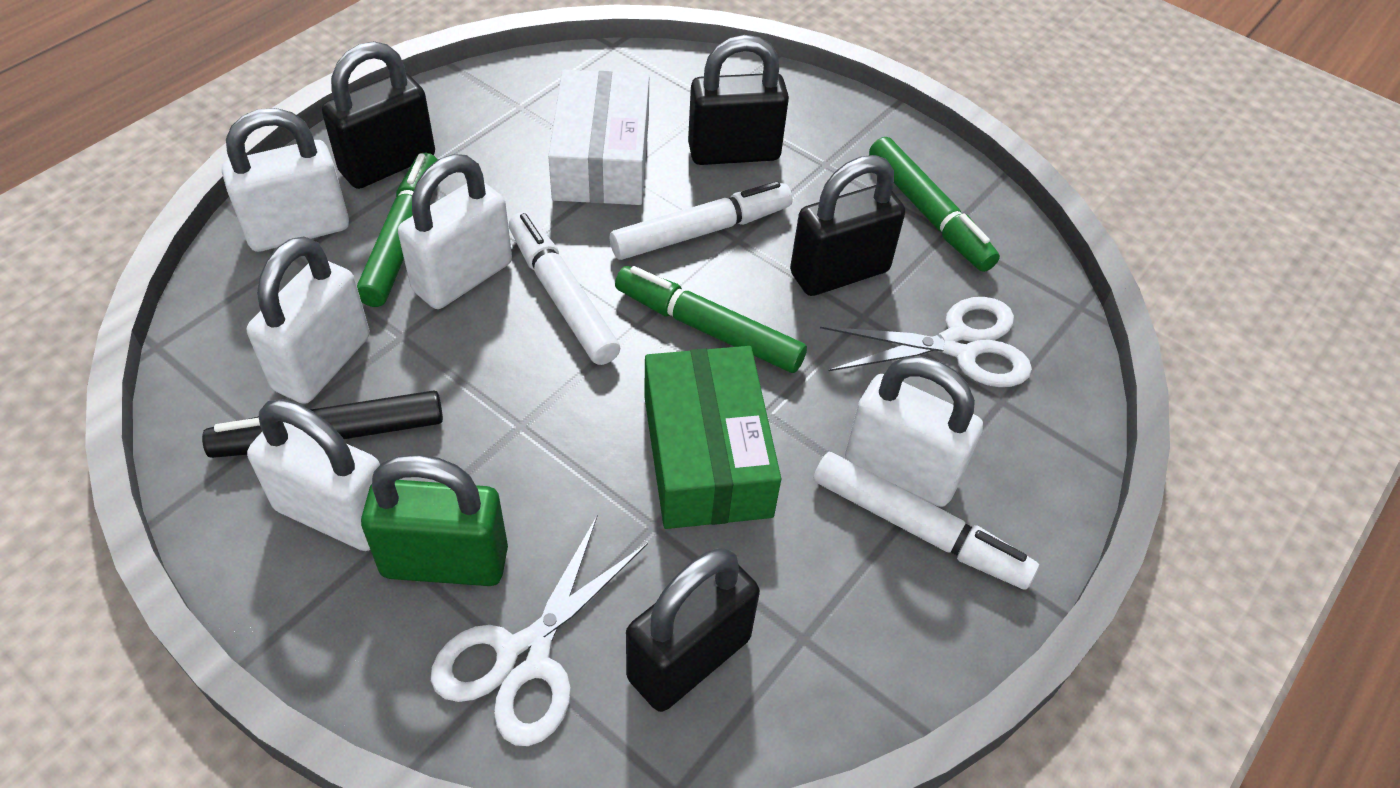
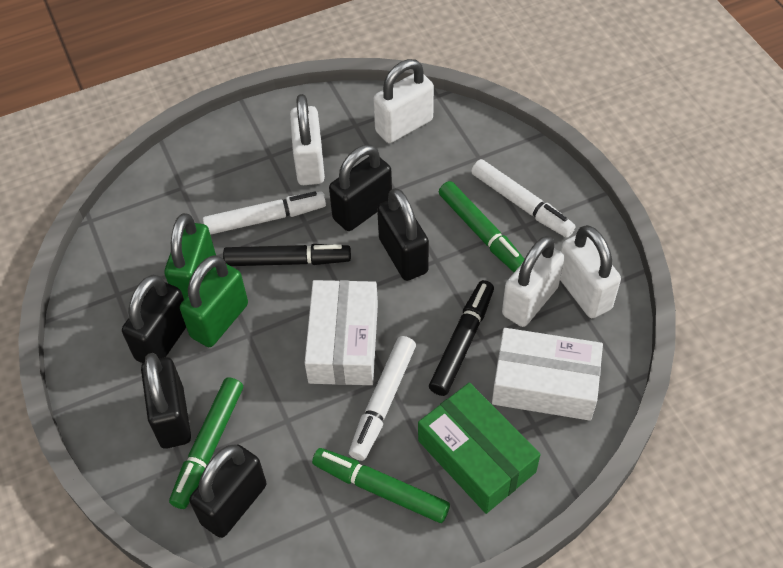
black marker: [202,390,443,458] = 1 -> [223,244,351,266] [429,280,494,396] = 2
black padlock: [322,41,435,189] [626,548,760,712] [688,35,789,165] [790,155,905,296] = 4 -> [122,275,186,363] [141,353,191,449] [189,444,266,538] [329,145,392,231] [377,188,429,281] = 5
green padlock: [361,454,508,586] = 1 -> [165,213,216,299] [180,255,248,347] = 2
white box: [548,70,649,205] = 1 -> [305,280,378,385] [492,328,603,421] = 2
white padlock: [222,108,349,252] [247,236,370,404] [247,399,380,551] [398,154,512,309] [845,357,983,507] = 5 -> [290,94,325,185] [373,59,434,143] [502,236,564,327] [560,225,621,318] = 4
white scissors: [431,516,648,746] [820,297,1032,387] = 2 -> none = 0

